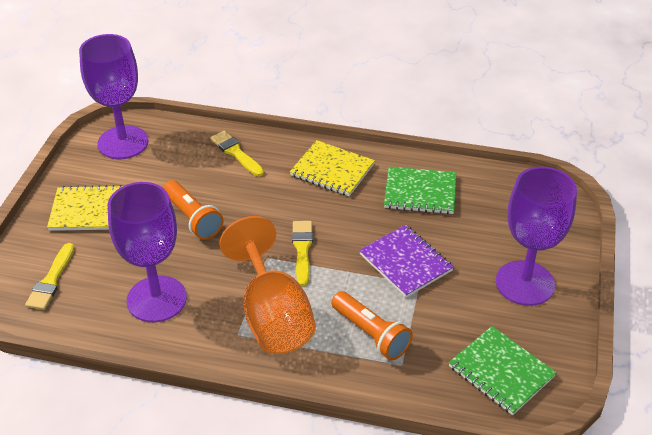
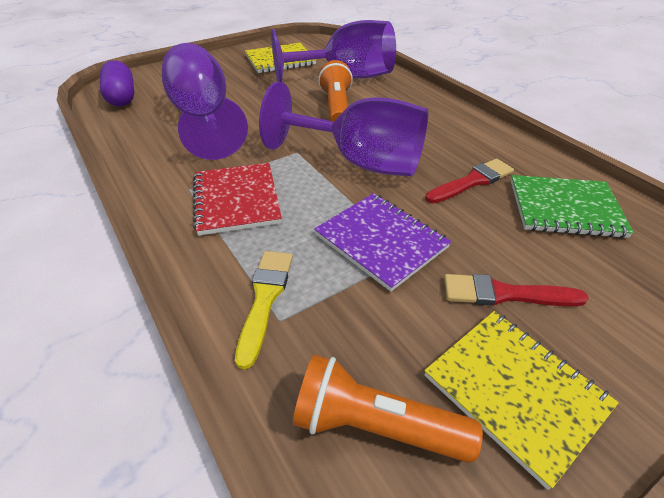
green notebook: [384,167,456,214] [449,326,557,415] = 2 -> [511,175,634,238] = 1
orange goblet: [219,216,316,354] = 1 -> none = 0
purple capsule: none = 0 -> [100,61,135,106] = 1
red brush: none = 0 -> [425,159,514,203] [444,274,589,306] = 2
red notebook: none = 0 -> [193,163,282,236] = 1
yellow brush: [25,243,74,310] [210,131,264,176] [292,221,313,286] = 3 -> [235,251,293,369] = 1

